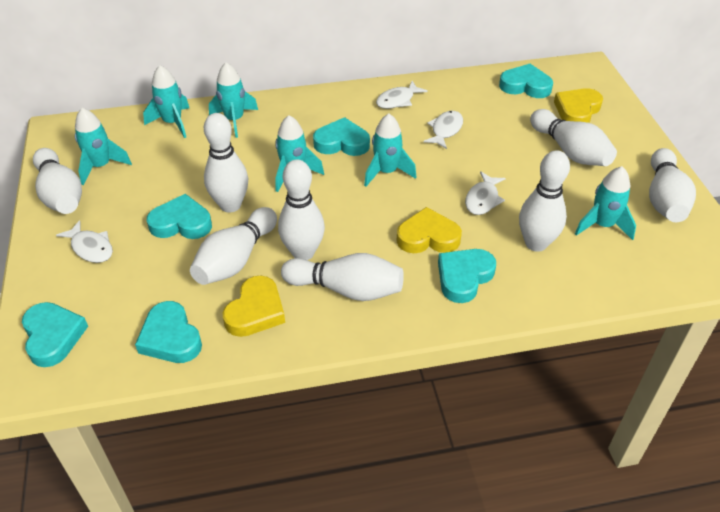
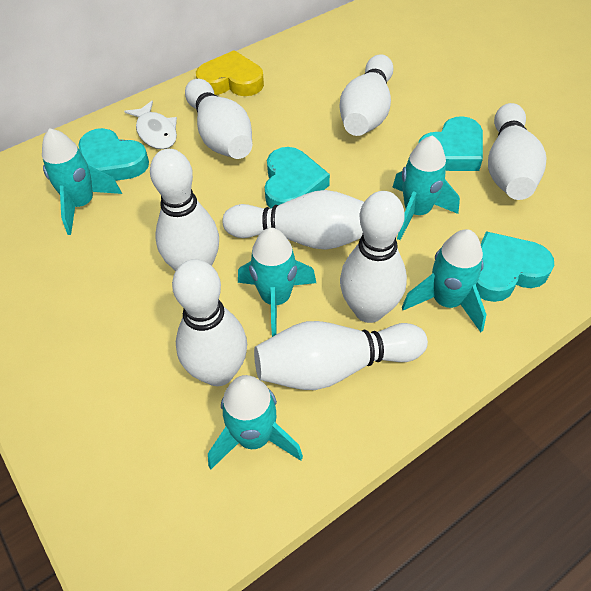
turquoise heart: [22,302,88,367] [135,301,202,363] [147,194,212,239] [313,117,370,156] [438,249,496,303] [499,64,553,98] = 6 -> [79,128,149,181] [265,147,330,209] [419,116,483,171] [476,231,554,302] = 4
turquoise rocket: [75,108,132,185] [143,65,189,138] [209,62,258,138] [275,115,324,192] [364,114,416,187] [575,166,636,240] = 6 -> [42,128,122,235] [208,375,303,469] [238,228,316,337] [392,135,460,240] [402,229,487,332] = 5
white fish: [56,220,113,263] [376,81,428,109] [423,111,463,149] [465,171,506,215] = 4 -> [124,101,177,149] = 1
yellow heart: [222,276,285,337] [397,207,462,253] [554,88,603,123] = 3 -> [196,50,264,96] = 1

